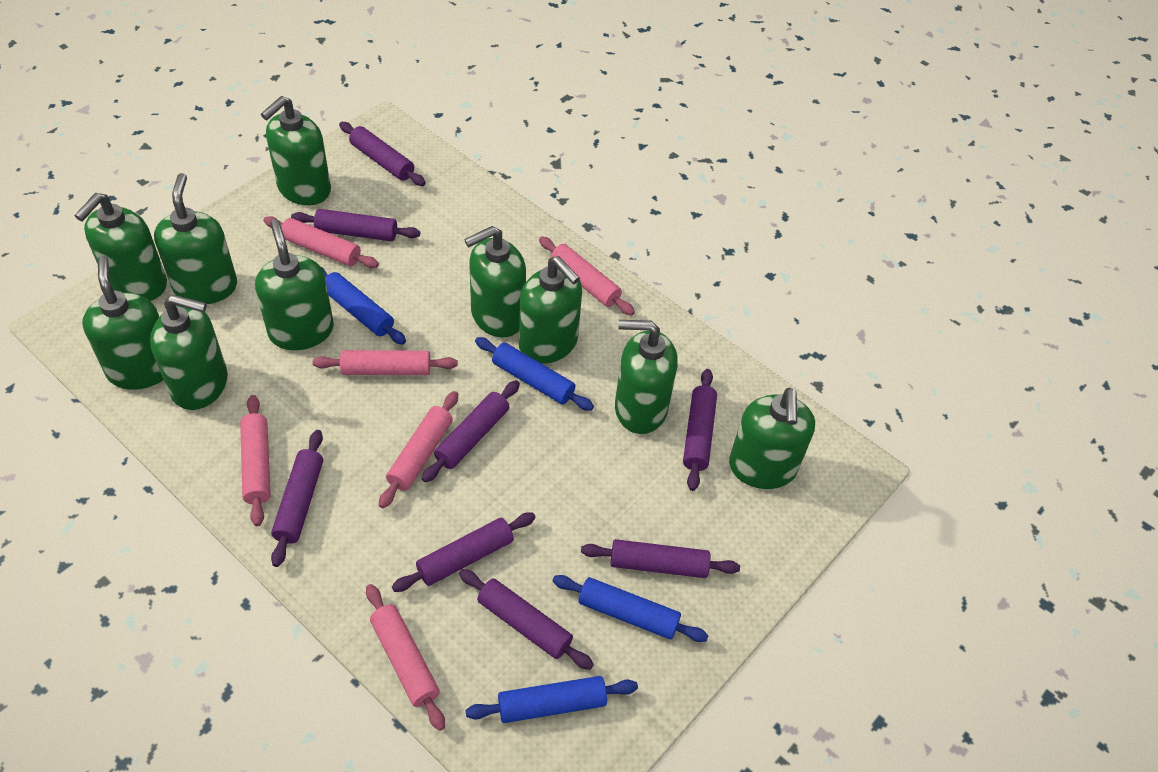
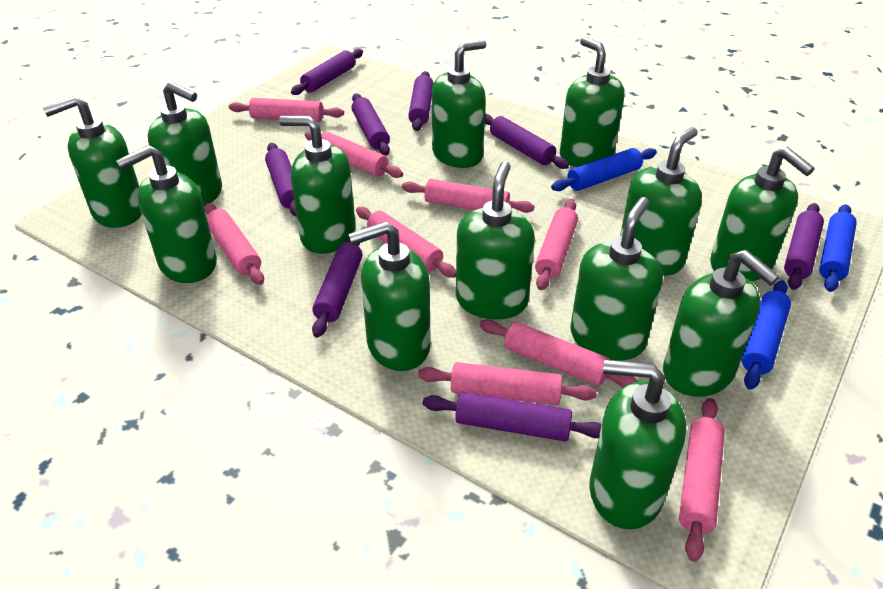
blue rolling pin: [320,266,406,345] [465,676,638,723] [475,337,594,411] [552,575,709,642] = 4 -> [551,148,657,191] [742,280,791,390] [819,204,857,292] = 3
green soap dispenser: [75,193,167,301] [82,256,164,389] [150,295,228,410] [154,173,237,304] [255,219,334,350] [261,96,331,205] [464,226,526,337] [519,256,582,364] [615,320,678,434] [729,388,815,489] = 10 -> [43,96,142,228] [116,145,217,283] [148,82,222,206] [279,116,356,254] [348,221,431,371] [432,40,486,168] [456,161,535,319] [560,37,624,167] [570,197,663,360] [589,360,686,529] [620,127,702,276] [663,250,780,397] [710,147,814,281] = 13
pink rolling pin: [240,395,271,526] [263,216,379,268] [313,350,458,375] [366,584,445,731] [379,391,458,508] [539,236,635,316] = 6 -> [204,203,264,285] [229,98,344,122] [305,131,403,178] [356,207,456,278] [402,179,535,213] [418,362,597,405] [480,319,638,388] [535,199,578,290] [679,398,725,562] = 9

